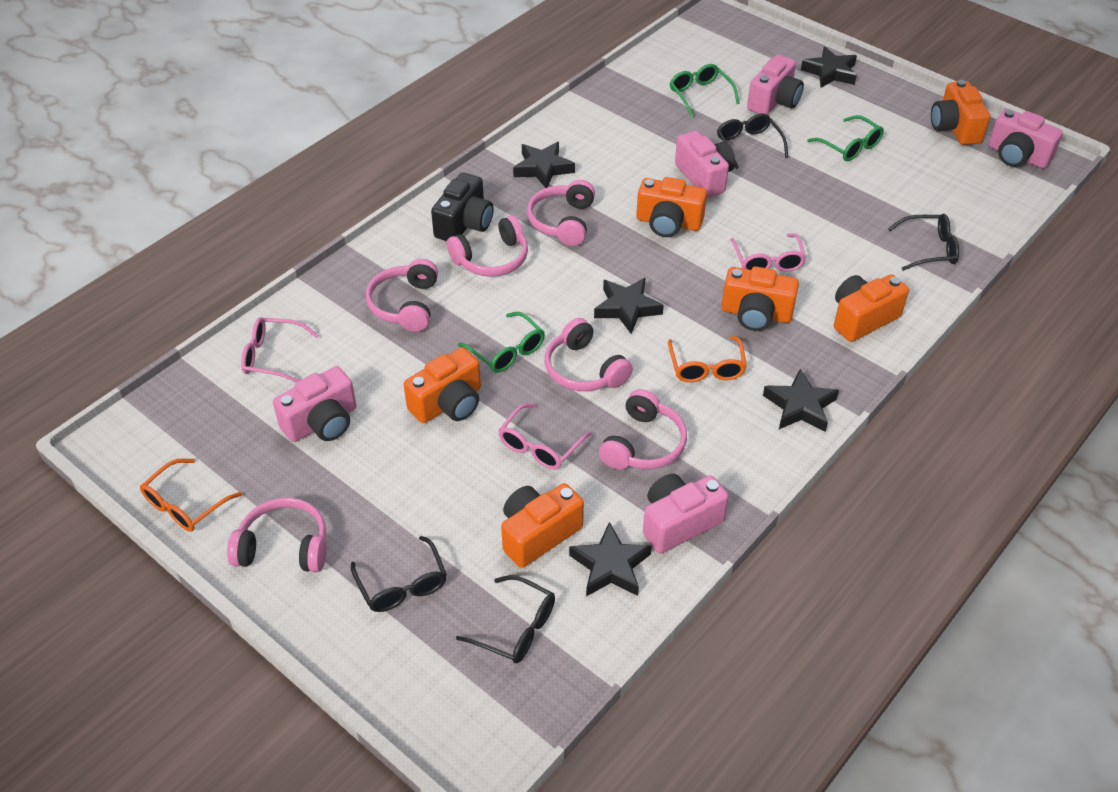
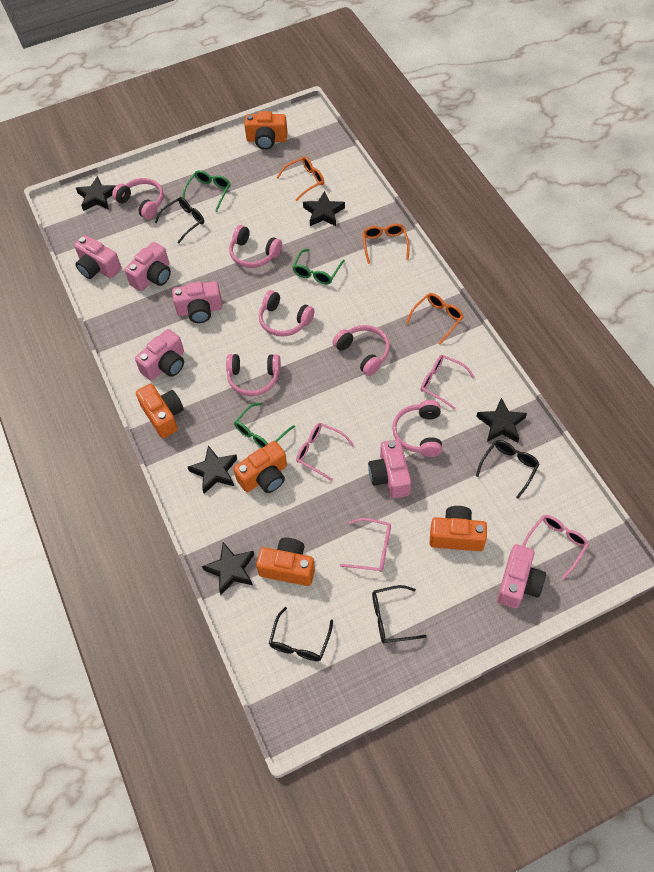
black camera: [431,172,494,241] = 1 -> none = 0
orange camera: [404,347,481,423] [501,483,584,568] [636,177,707,237] [722,266,799,331] [834,274,909,342] [931,80,990,145] = 6 -> [136,383,184,438] [233,441,287,493] [244,111,287,150] [256,538,315,586] [430,506,487,551] = 5
orange glasses: [140,459,242,531] [668,336,747,382] = 2 -> [277,156,324,201] [363,224,409,264] [406,293,463,345] = 3
pink camera: [273,366,357,442] [643,474,729,553] [675,131,735,198] [747,55,804,115] [988,109,1063,168] = 5 -> [74,235,122,279] [124,242,171,291] [135,329,184,381] [172,281,222,323] [368,439,411,499] [497,544,546,609] = 6
pink glasses: [241,317,319,382] [498,403,592,470] [730,233,806,272] = 3 -> [296,423,354,481] [340,518,391,572] [421,355,475,410] [522,515,589,579] = 4

